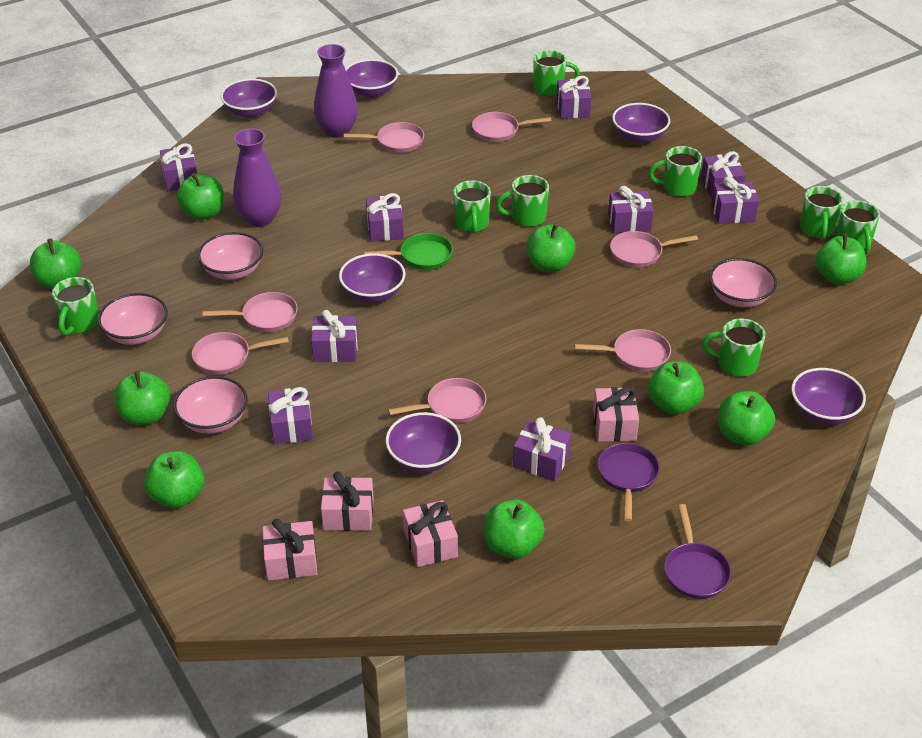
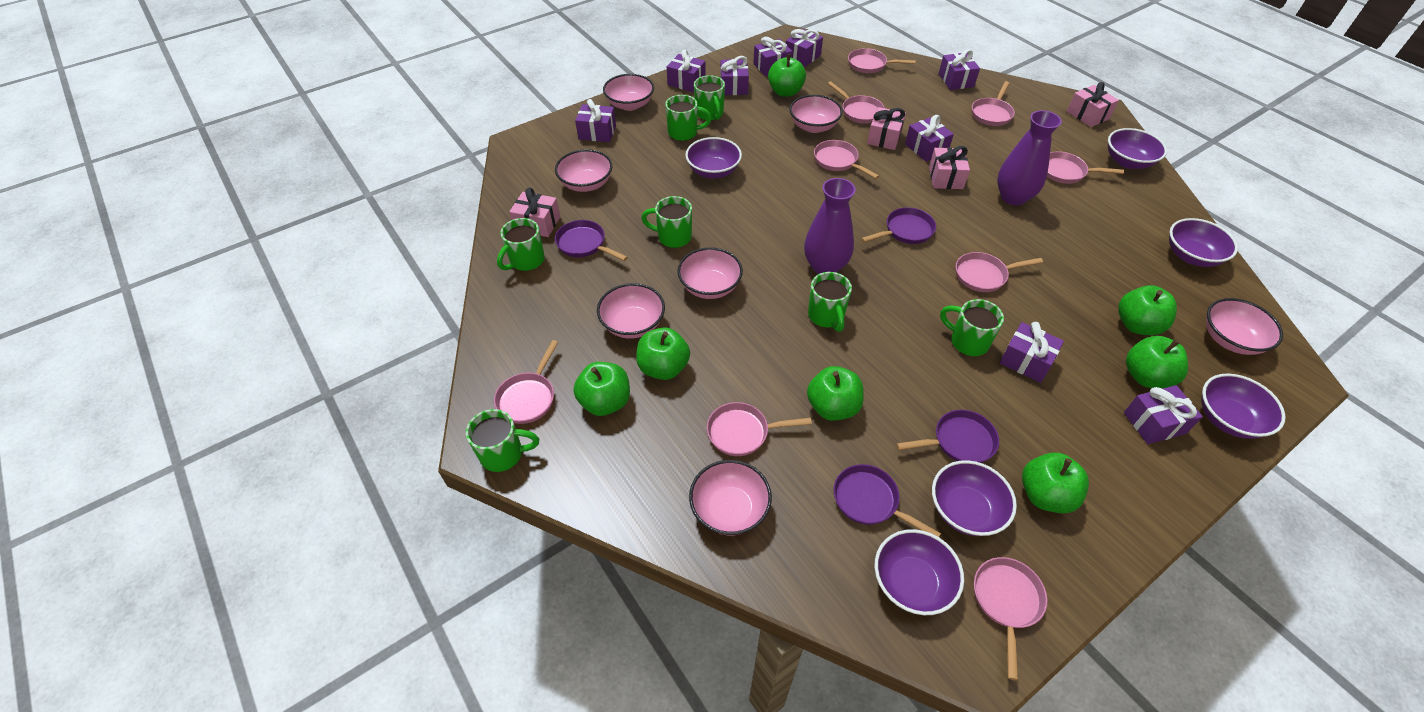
green apple: [30,238,81,289] [114,371,170,425] [144,451,204,508] [177,173,224,220] [484,499,545,559] [526,224,576,272] [648,361,704,414] [718,391,775,446] [815,234,866,284] = 9 -> [574,362,630,416] [636,327,690,380] [768,54,806,97] [807,366,864,421] [1022,453,1089,513] [1118,285,1177,335] [1126,336,1188,388] = 7
green mug: [52,277,99,336] [453,180,491,234] [496,175,549,227] [533,50,580,96] [648,146,702,197] [702,318,765,377] [800,186,843,240] [836,200,880,255] = 8 -> [466,409,539,472] [497,218,545,271] [641,196,692,248] [665,95,712,141] [694,75,725,120] [808,272,852,332] [940,299,1004,356] = 7
green pan: [364,233,453,270] = 1 -> none = 0
pink bowl: [98,293,168,345] [173,376,248,434] [198,232,263,280] [710,258,777,307] = 4 -> [555,149,612,192] [597,283,665,339] [603,74,654,111] [677,247,743,299] [689,460,772,535] [790,95,843,133] [1206,298,1283,355] = 7
pink pan: [192,332,289,375] [203,292,298,332] [344,122,424,153] [388,378,487,423] [472,112,552,142] [574,329,671,372] [610,231,698,268] = 7 -> [494,340,558,424] [707,402,812,456] [814,140,879,179] [827,81,885,124] [848,48,916,73] [956,252,1043,292] [972,81,1015,126] [974,557,1047,681] [1047,152,1124,184] = 9
purple pan: [598,443,660,522] [664,504,731,599] = 2 -> [555,220,628,261] [834,464,941,537] [861,207,936,244] [896,410,999,463] = 4

